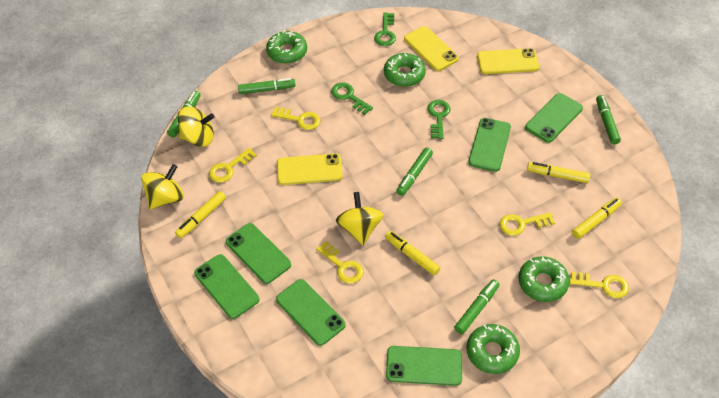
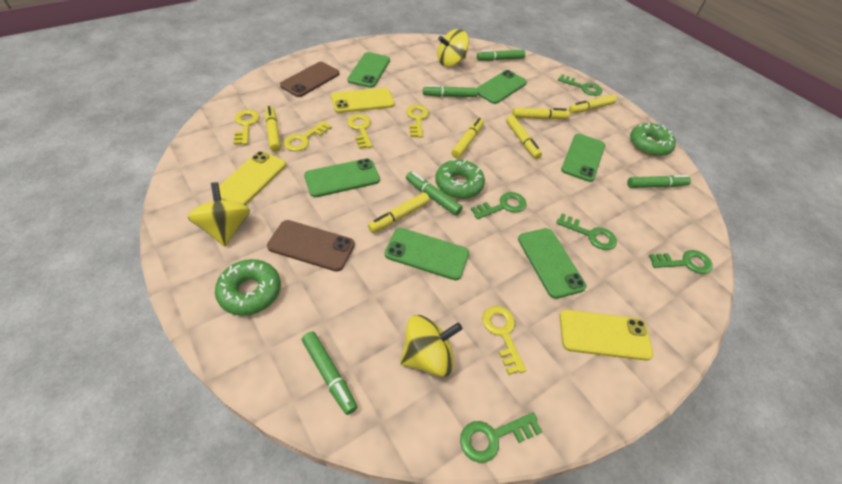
brown phone: none = 0 -> [267,220,355,272] [280,62,339,97] = 2
green donut: [266,31,307,64] [384,53,426,87] [467,324,520,374] [518,256,570,302] = 4 -> [215,259,281,316] [435,159,485,199] [630,123,676,156] = 3
green key: [331,83,373,115] [374,13,396,46] [427,100,451,139] = 3 -> [460,412,542,463] [471,192,527,219] [556,213,617,250] [558,74,602,96] [649,250,713,274] = 5
yellow marker: [175,191,226,238] [385,231,440,276] [527,162,590,183] [572,198,622,239] = 4 -> [265,106,281,152] [368,192,430,233] [452,118,484,158] [506,115,542,159] [512,108,569,119] [569,95,617,113] = 6

